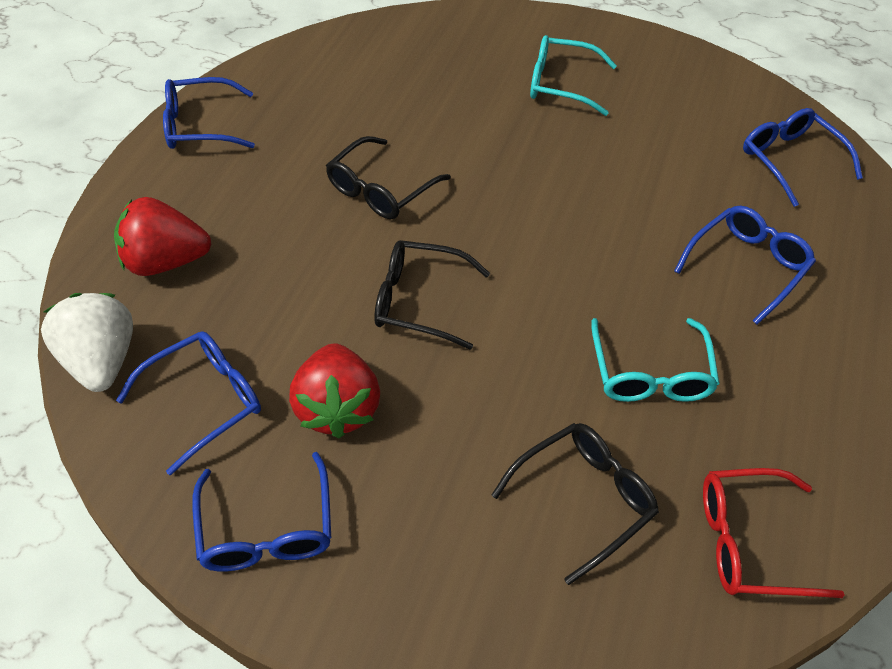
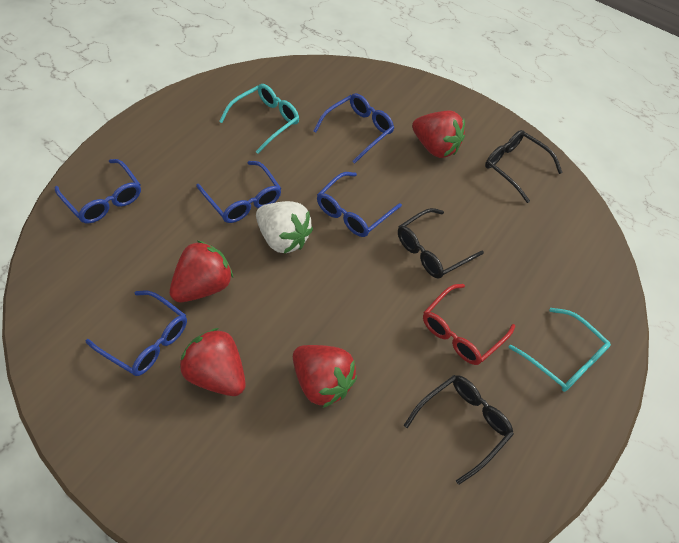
red strawberry: [114,197,212,276] [289,343,380,438] = 2 -> [170,240,233,302] [180,328,246,396] [293,345,357,408] [412,111,465,158] = 4

